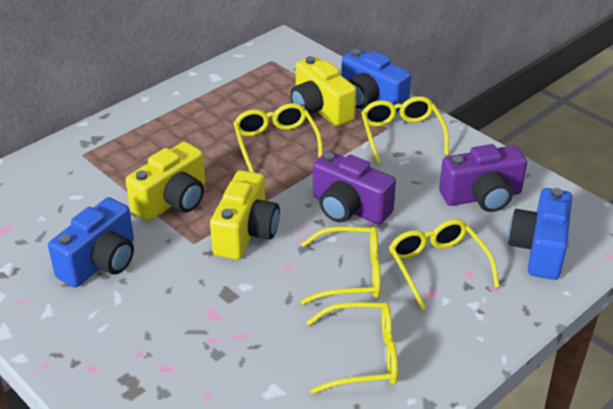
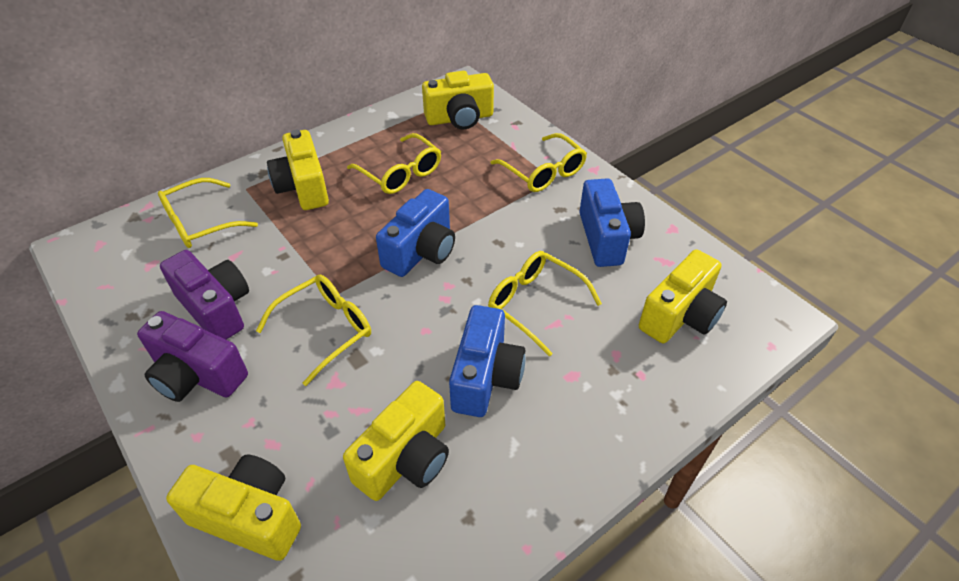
yellow camera: [125,142,205,221] [210,170,280,260] [290,56,356,126] = 3 -> [166,455,301,561] [267,130,329,210] [343,381,449,501] [422,71,494,129] [639,249,727,343] = 5

